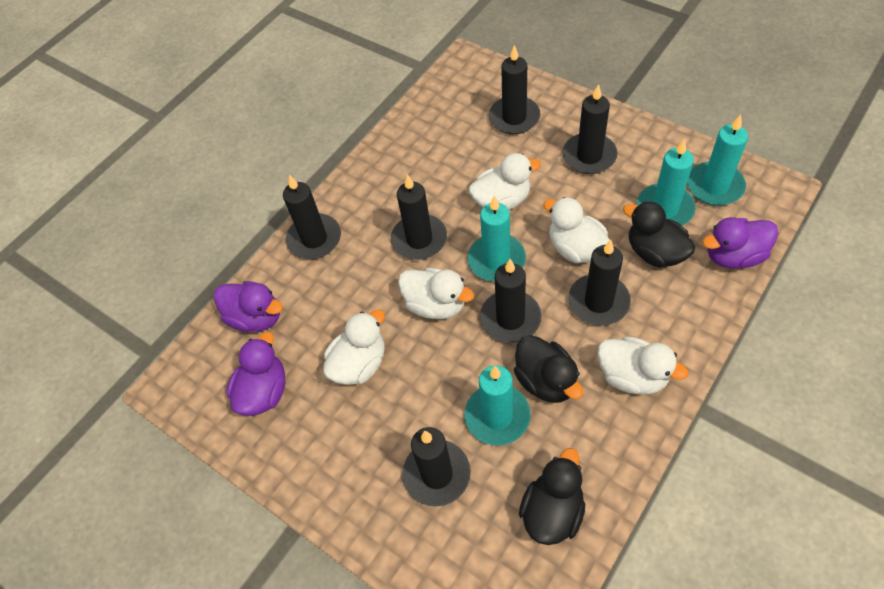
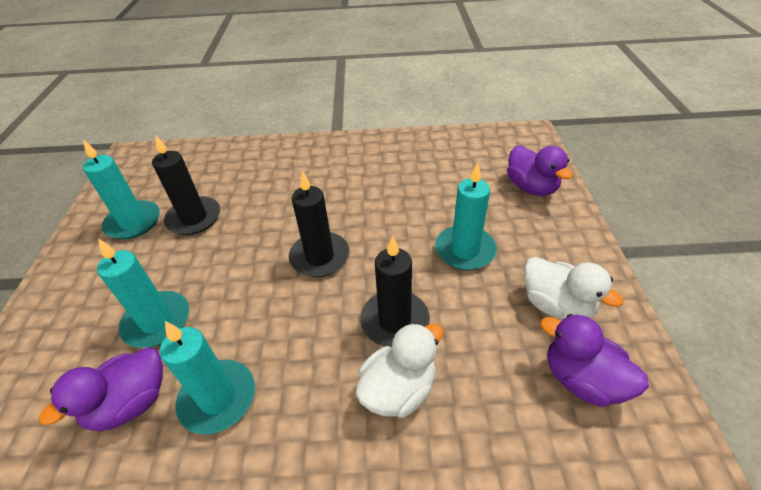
black candle: [283,175,341,259] [391,174,447,260] [403,427,471,507] [480,259,541,343] [489,45,540,134] [563,84,618,174] [569,239,631,326] = 7 -> [152,135,220,235] [289,171,350,277] [360,235,430,347] = 3
black duck: [514,335,583,403] [519,448,585,545] [623,201,696,268] = 3 -> none = 0
white duck: [323,309,385,385] [398,267,474,319] [469,153,541,210] [543,197,610,263] [597,336,688,395] = 5 -> [355,323,444,418] [524,257,623,320] = 2

